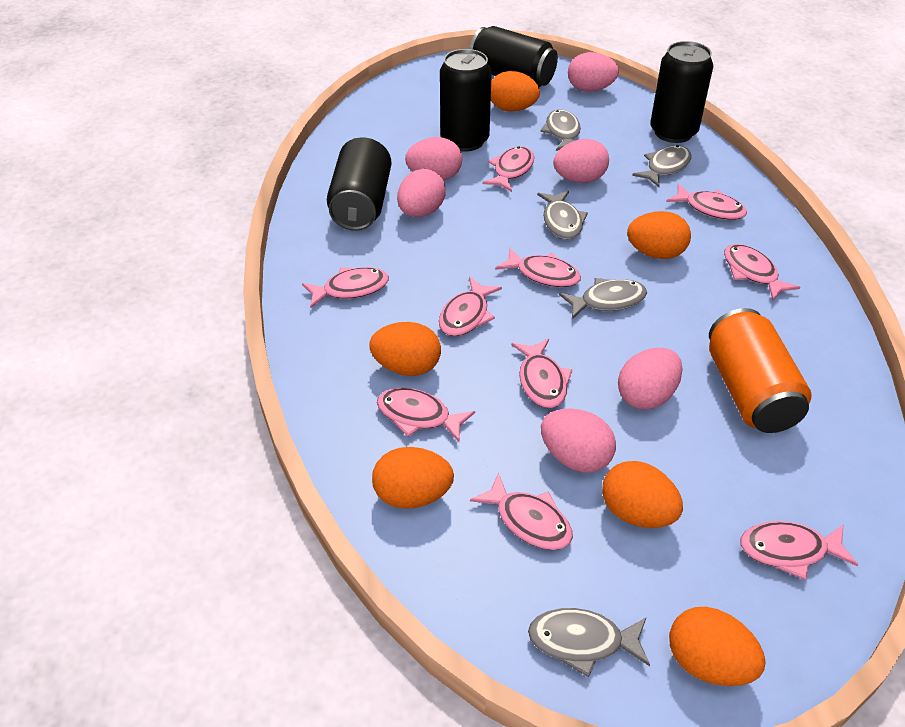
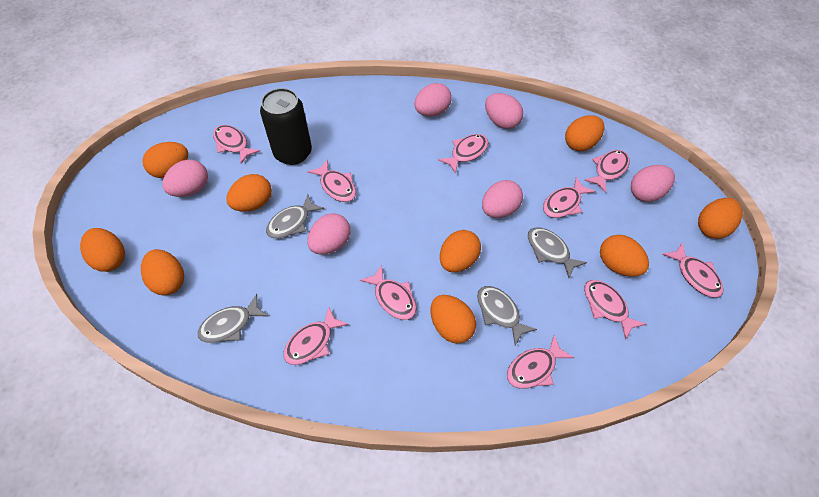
black can: [327,137,392,231] [440,49,492,152] [470,26,558,87] [650,41,713,143] = 4 -> [260,88,312,165] = 1
grey fish: [528,608,650,677] [537,190,588,239] [540,109,581,151] [559,278,647,319] [632,145,691,187] = 5 -> [197,294,269,343] [266,194,324,239] [477,286,537,346] [528,228,587,278] = 4
orange can: [709,308,812,433] = 1 -> none = 0
orange egg: [369,322,441,376] [372,447,454,509] [491,71,540,112] [602,461,683,528] [627,211,691,259] [669,607,766,686] = 6 -> [80,228,125,272] [141,249,184,296] [142,142,188,178] [226,174,272,212] [430,295,476,344] [440,230,481,272] [565,115,604,151] [600,235,649,277] [698,198,742,239] = 9

